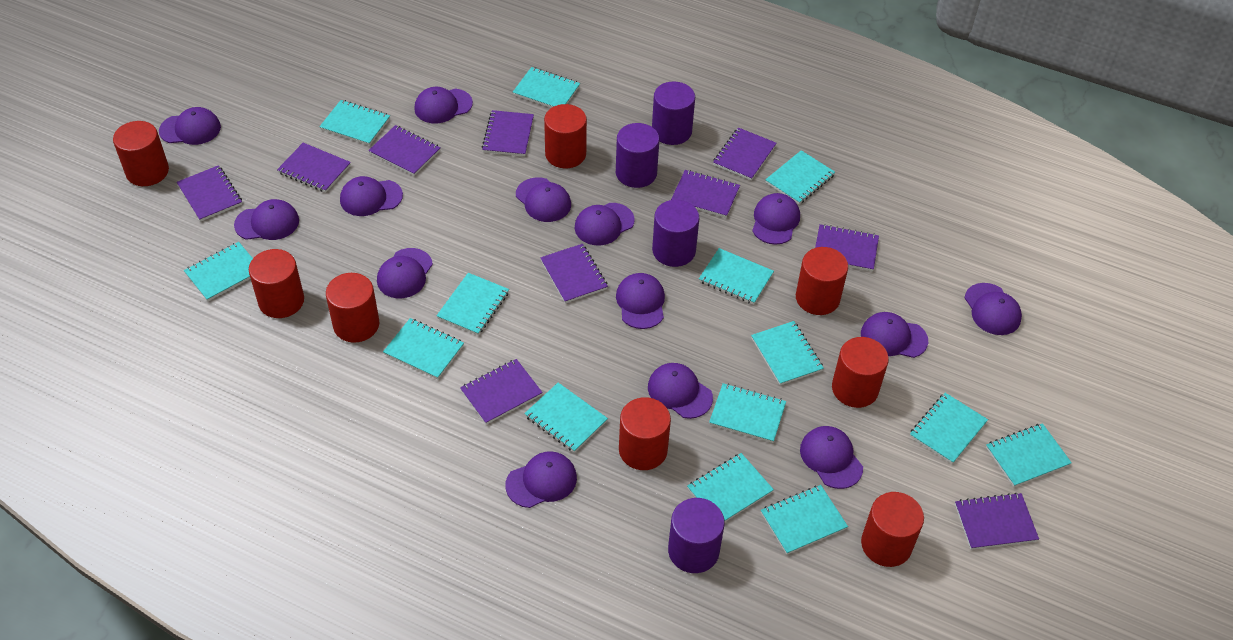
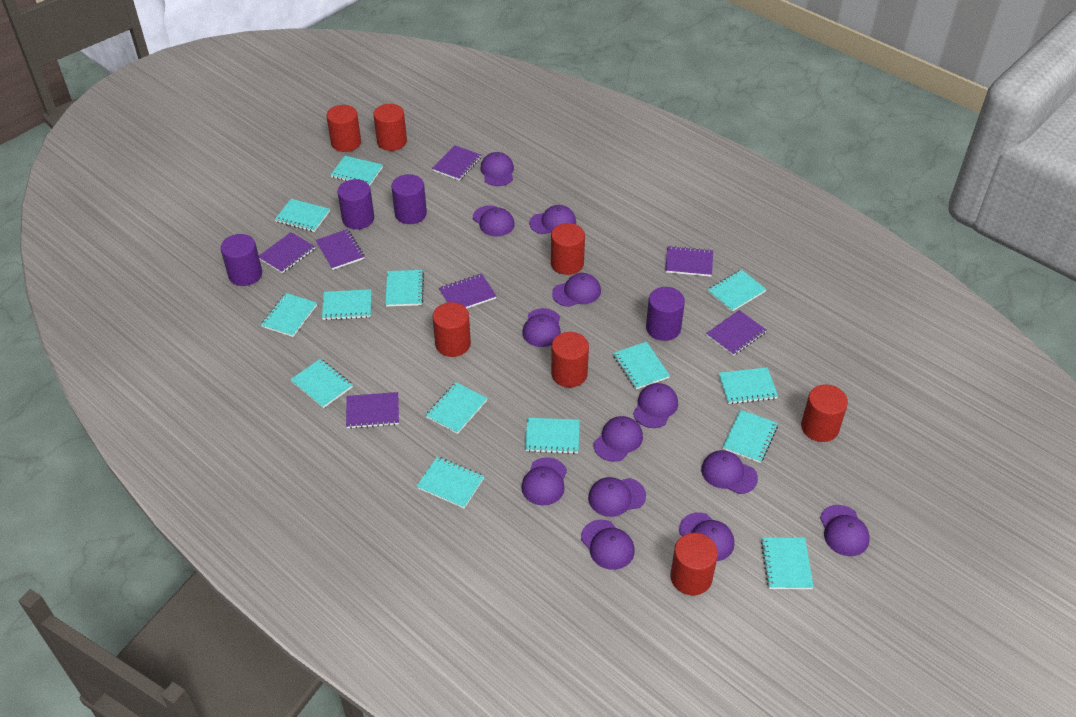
purple cap: [159,107,221,145] [234,199,299,240] [340,176,403,216] [377,248,433,298] [414,87,473,123] [505,451,577,508] [516,177,571,222] [575,203,635,246] [616,273,665,329] [648,363,713,419] [752,193,800,245] [800,426,863,489] [861,312,928,358] [965,283,1022,335] = 14 -> [473,205,514,236] [480,152,514,186] [521,457,567,506] [522,308,561,347] [529,205,576,234] [552,273,601,307] [581,520,635,570] [588,477,646,517] [593,416,643,462] [633,383,678,428] [679,512,734,561] [701,450,758,494] [820,505,870,556] = 13
purple notebook: [177,165,242,222] [277,143,351,192] [368,125,441,176] [460,359,543,424] [482,110,534,156] [540,244,608,303] [671,170,740,218] [713,128,777,180] [815,224,879,271] [955,493,1039,550] = 10 -> [259,232,315,273] [316,229,365,270] [346,392,399,429] [432,145,481,181] [439,274,496,309] [665,246,713,277] [706,310,766,356] = 7
red cylinder: [113,121,169,186] [249,249,304,318] [326,273,379,343] [544,104,587,168] [619,397,671,470] [796,247,848,315] [832,337,889,408] [861,492,924,567] = 8 -> [326,105,361,152] [373,104,407,151] [433,302,471,357] [551,223,585,275] [551,332,589,388] [670,533,718,595] [801,384,848,442] = 7

